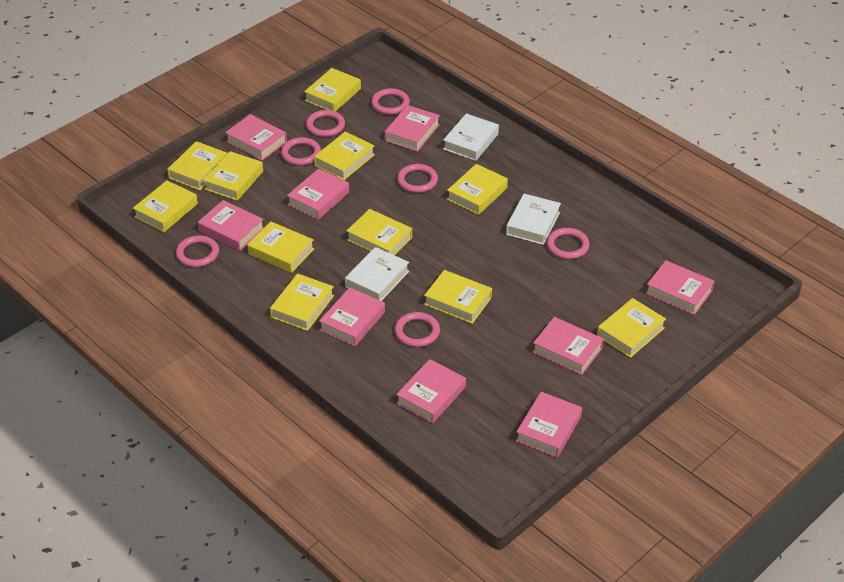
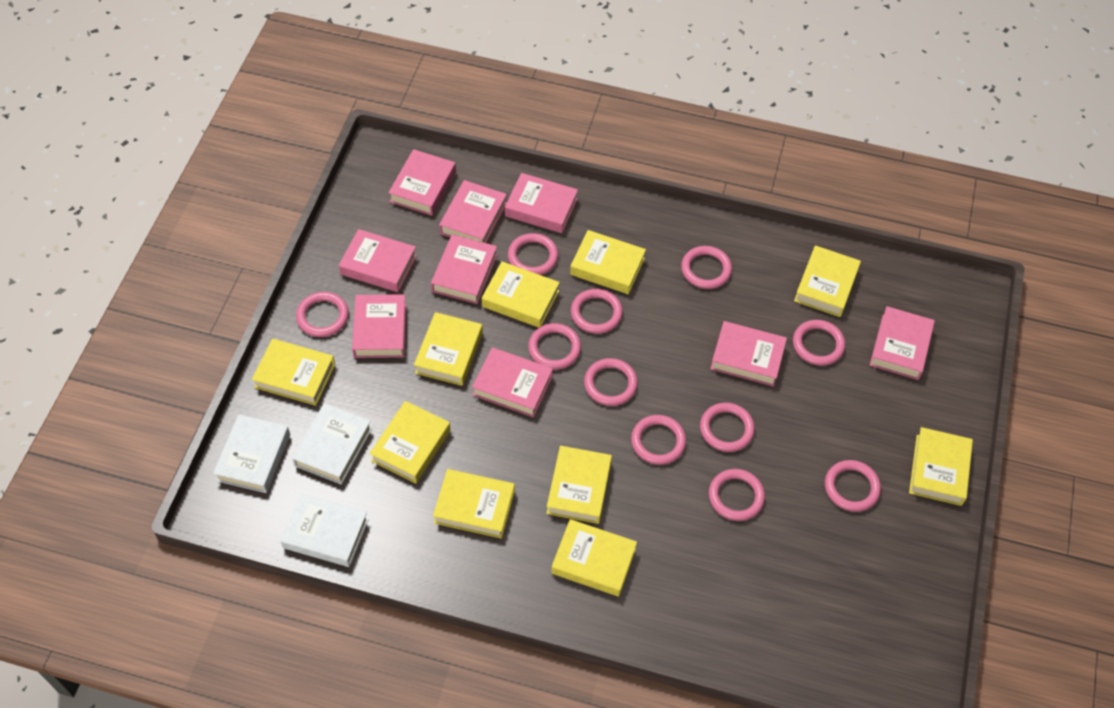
pink ring: [176,235,219,267] [281,137,321,165] [306,110,345,137] [371,88,410,115] [395,312,440,347] [397,164,438,193] [547,228,589,259] = 7 -> [296,292,349,337] [508,233,558,275] [528,323,581,370] [571,289,623,334] [584,358,638,406] [631,415,686,465] [681,246,732,289] [700,402,755,452] [709,469,765,521] [793,320,846,366] [825,460,881,512] = 11
yellow book: [133,180,198,232] [167,141,227,190] [203,151,263,201] [247,221,314,273] [270,273,334,331] [304,68,361,112] [314,131,375,180] [347,209,412,255] [424,270,492,324] [447,164,508,215] [597,298,666,358] = 11 -> [252,339,335,406] [370,401,450,483] [414,312,483,386] [433,469,515,539] [482,262,560,328] [546,446,612,524] [551,519,637,597] [570,230,646,294] [794,245,861,317] [909,427,973,506] = 10

